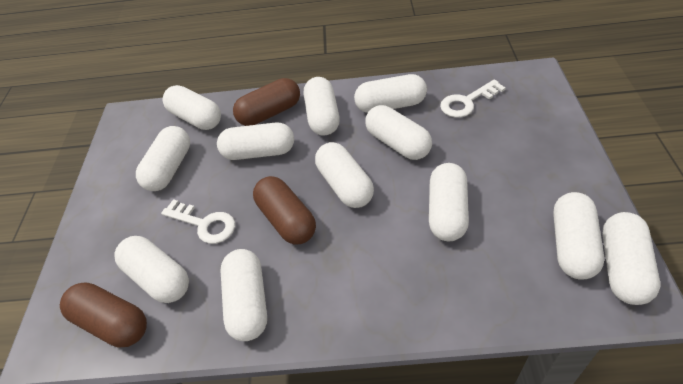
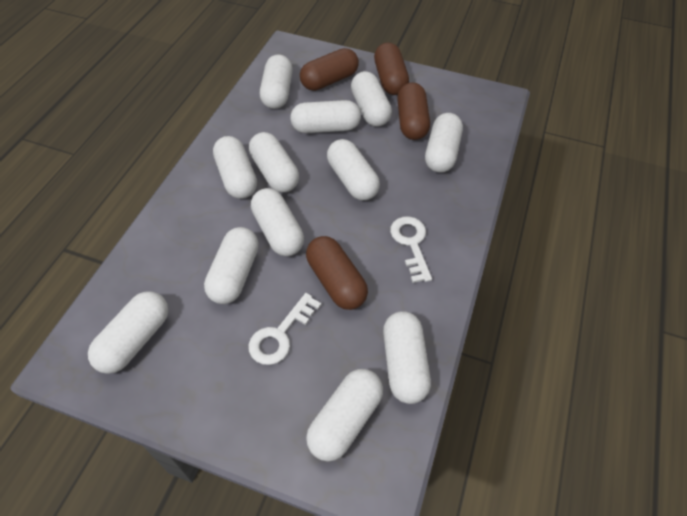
brown capsule: [60,282,147,348] [233,78,300,126] [253,176,316,244] = 3 -> [300,48,359,91] [306,236,368,310] [374,42,409,95] [397,82,430,140] = 4

